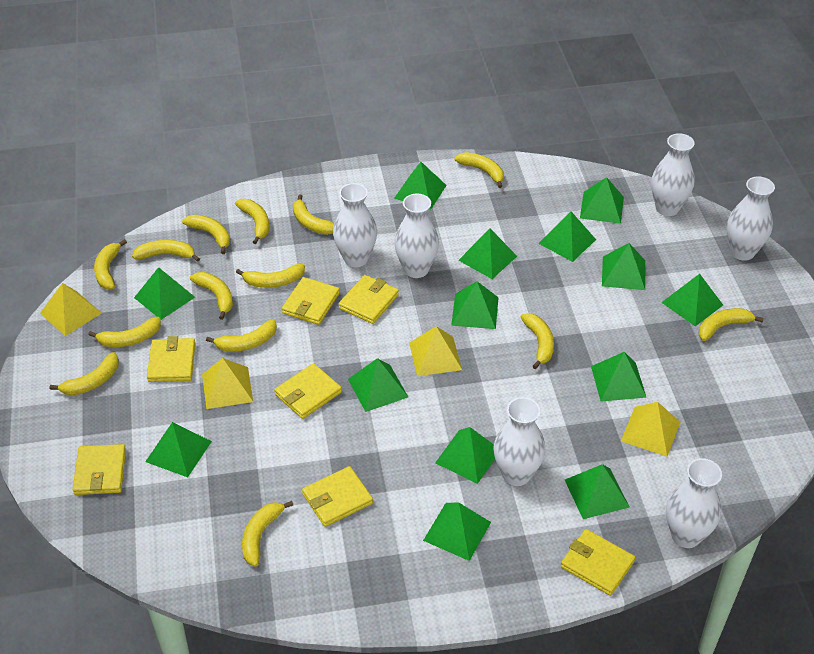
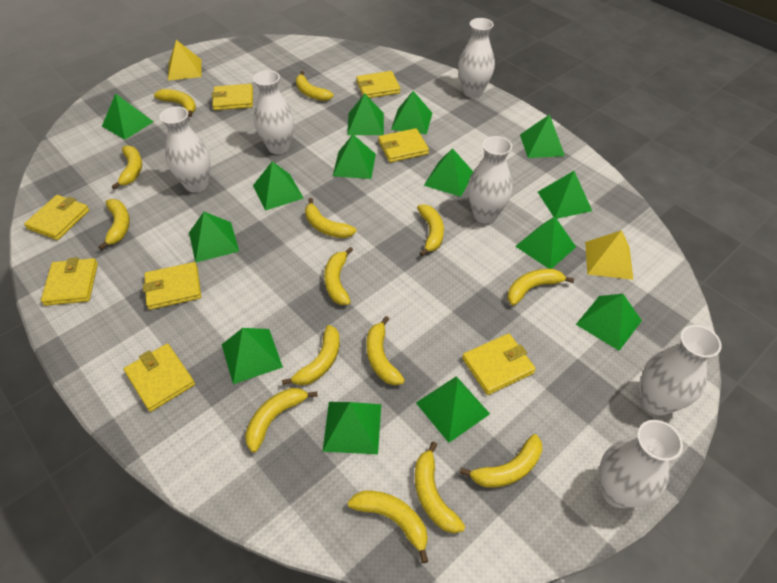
yellow pyramid: [40,283,102,336] [202,358,253,409] [409,326,462,376] [621,402,680,457] = 4 -> [168,40,202,81] [585,230,634,280] = 2
yellow wallet: [72,444,126,495] [147,336,195,382] [274,363,342,419] [282,277,340,325] [302,466,373,527] [339,275,399,324] [560,529,635,596] = 7 -> [24,195,89,240] [41,257,98,306] [124,344,195,412] [143,262,201,310] [211,84,253,110] [356,71,400,98] [378,128,429,163] [462,333,536,395] = 8

